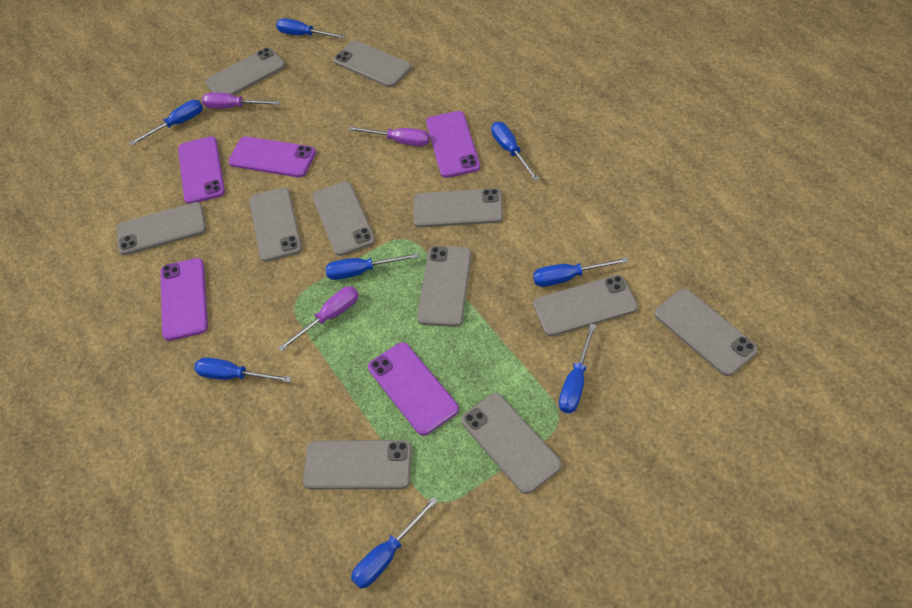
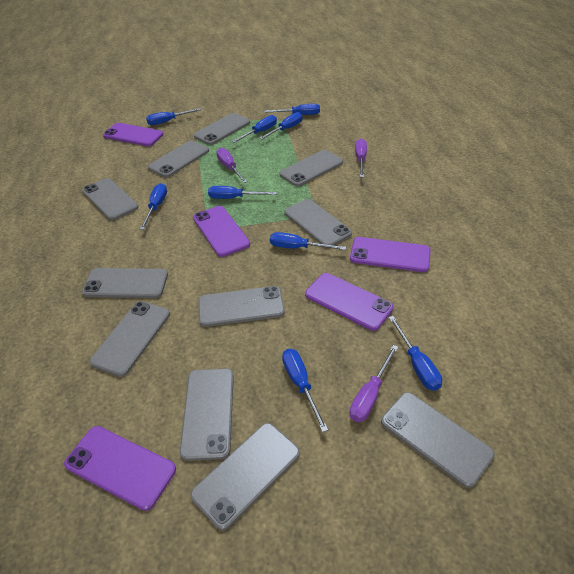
blue screwdriver: [129,100,203,146] [194,357,292,383] [276,18,346,39] [325,253,419,280] [351,497,438,589] [491,122,539,181] [533,257,628,287] [559,324,596,413] = 8 -> [140,183,167,230] [146,108,202,125] [208,186,277,199] [232,115,277,143] [259,112,303,140] [264,104,320,115] [270,232,346,250] [282,349,328,432] [389,316,442,391] = 9

